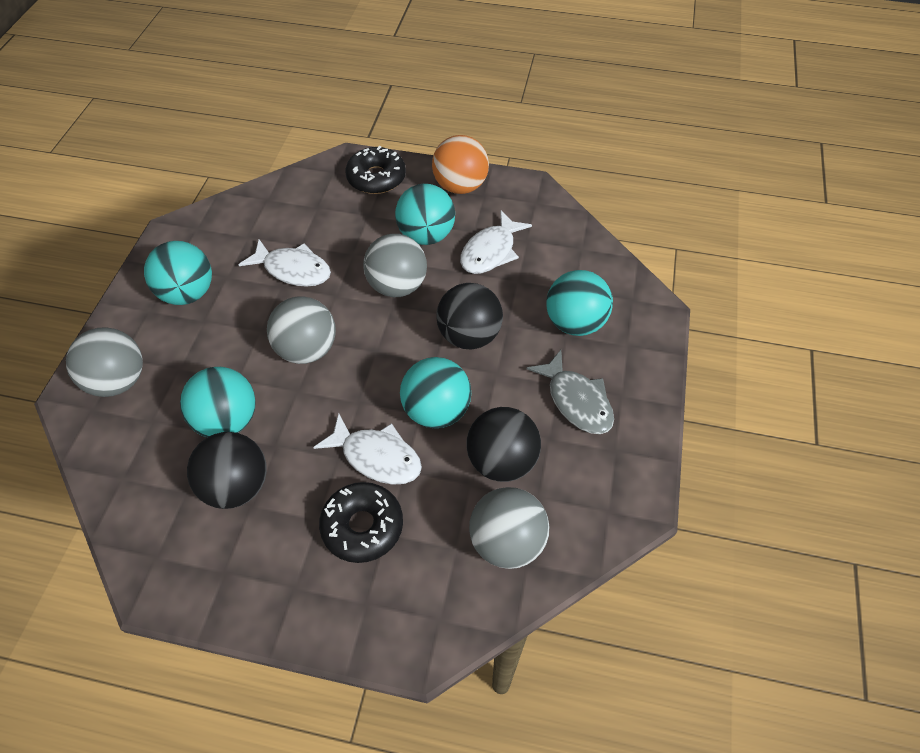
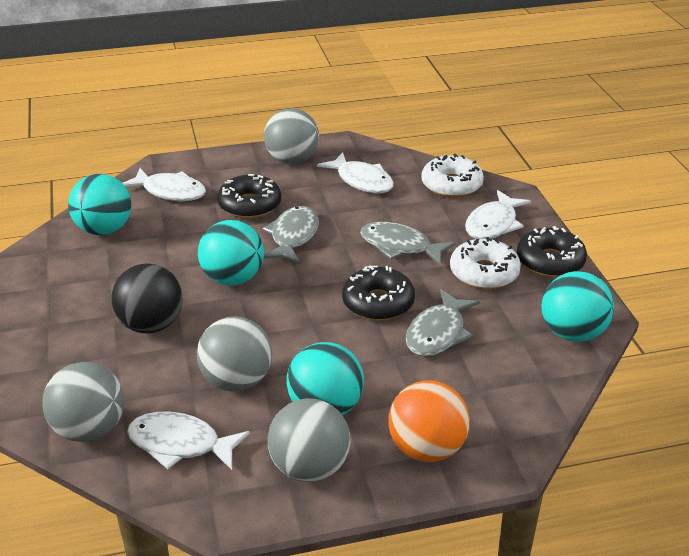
black ball: [187,432,267,509] [436,283,503,349] [466,407,541,482] = 3 -> [111,263,183,333] = 1
black donut: [319,482,403,563] [345,146,406,194] = 2 -> [217,174,281,218] [342,266,415,320] [517,226,587,277] = 3
grey fish: [526,350,614,434] = 1 -> [262,206,319,264] [360,222,456,266] [406,289,480,357] = 3
turquoise ball: [144,241,212,305] [180,367,256,437] [395,184,455,245] [400,357,471,429] [546,270,613,336] = 5 -> [68,174,131,235] [198,220,264,286] [287,342,364,416] [542,271,614,342] = 4
white donut: none = 0 -> [421,154,484,197] [450,237,521,289] = 2
white fish: [239,239,331,287] [313,413,422,485] [460,211,532,274] = 3 -> [122,168,206,201] [127,412,250,470] [317,152,394,193] [465,190,531,239] = 4

